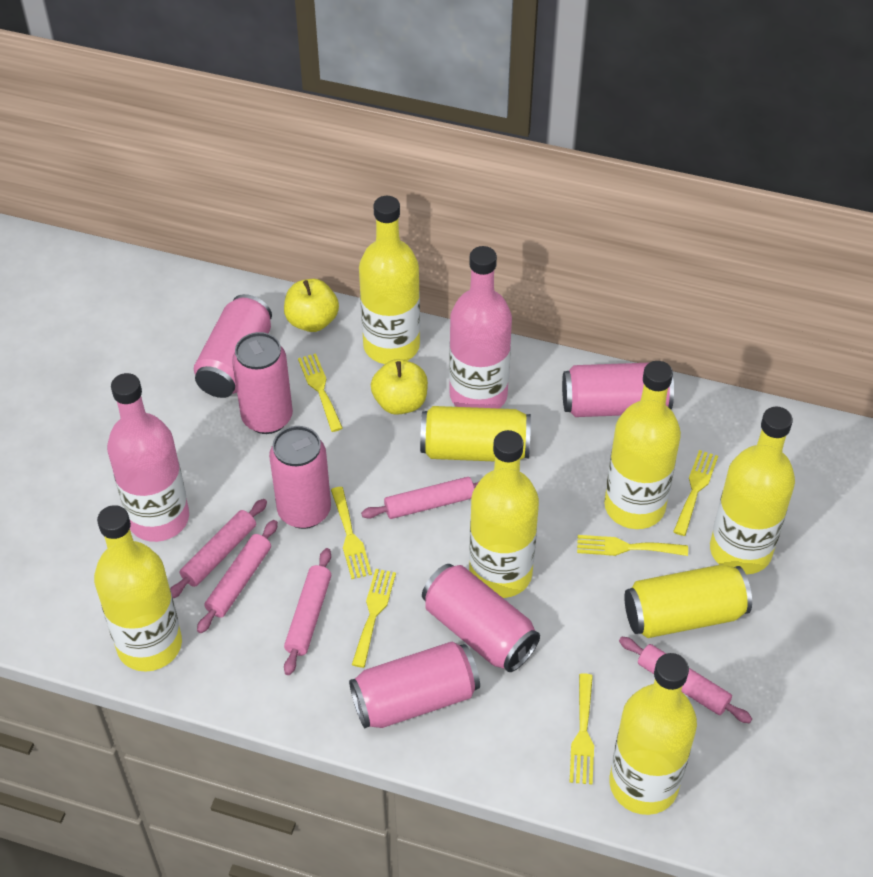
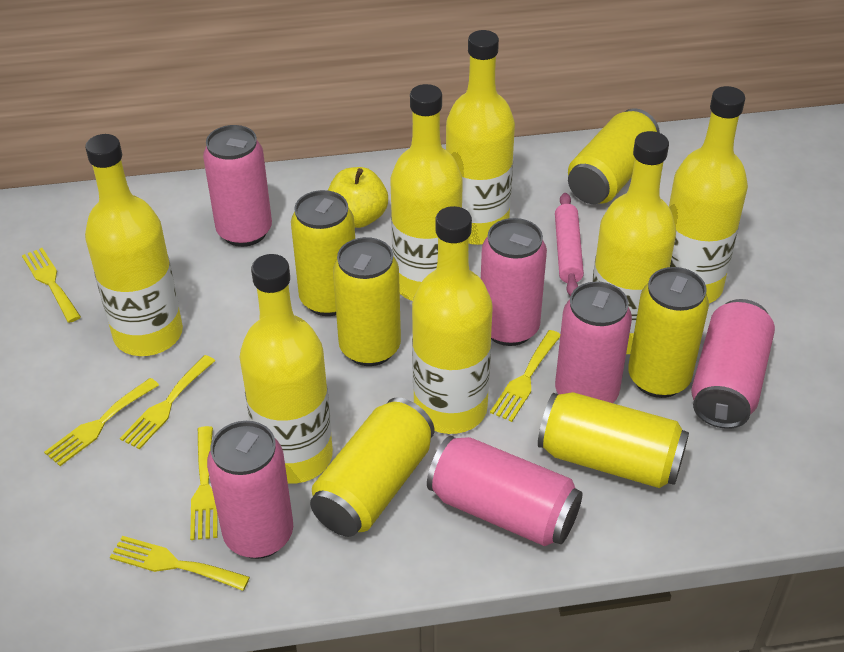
pink bottle: [107,373,189,542] [449,246,512,408] = 2 -> none = 0
pink rolling pin: [170,499,267,598] [197,520,278,633] [284,548,331,675] [361,477,479,519] [619,637,752,723] = 5 -> [555,193,584,296] = 1
yellow apple: [284,279,339,332] [371,359,428,415] = 2 -> [328,167,388,228] = 1
yellow bottle: [94,505,182,671] [359,196,420,364] [469,430,539,598] [604,361,681,529] [609,653,697,815] [710,407,795,575] = 6 -> [85,134,183,356] [240,254,333,484] [390,84,463,301] [412,206,493,434] [446,30,515,245] [592,131,676,354] [669,86,748,303] = 7
yellow can: [420,406,531,462] [624,564,752,638] = 2 -> [291,190,355,316] [310,397,435,537] [333,237,401,366] [538,392,689,488] [568,108,660,204] [628,267,709,398] = 6

